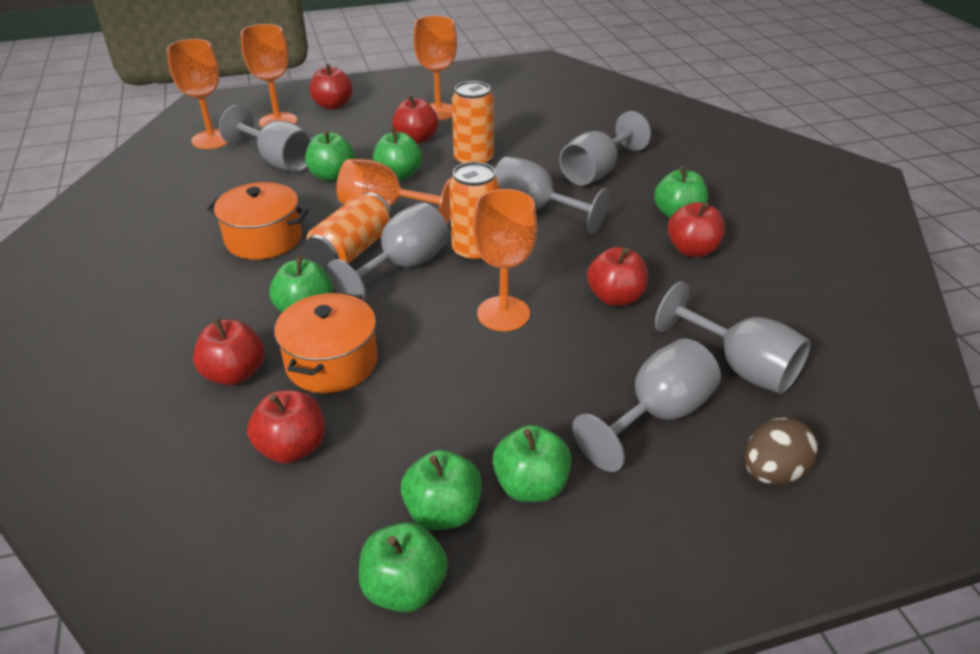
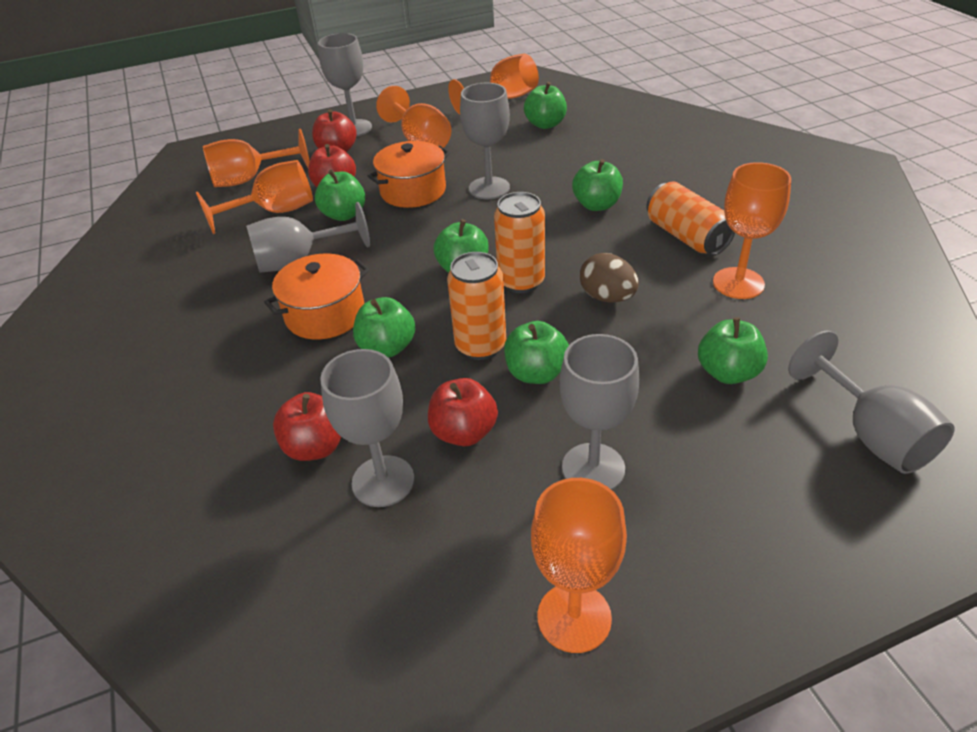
orange goblet: [167,39,228,149] [240,24,297,128] [336,159,451,223] [413,16,457,120] [473,189,537,331] = 5 -> [196,160,313,234] [203,129,310,187] [376,86,451,148] [448,54,539,115] [531,478,627,653] [713,162,791,299] = 6
red apple: [193,318,264,385] [247,390,325,464] [310,64,353,110] [392,95,438,144] [587,247,648,306] [668,202,725,257] = 6 -> [273,392,341,461] [308,144,356,187] [312,109,357,152] [428,378,498,446] = 4

